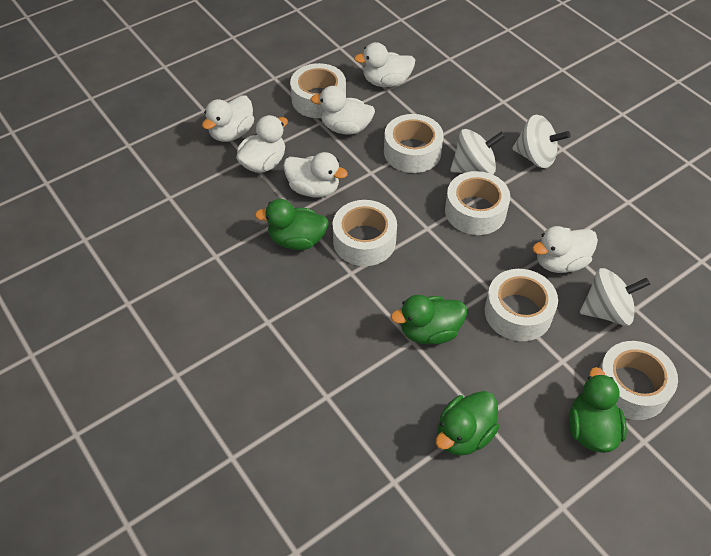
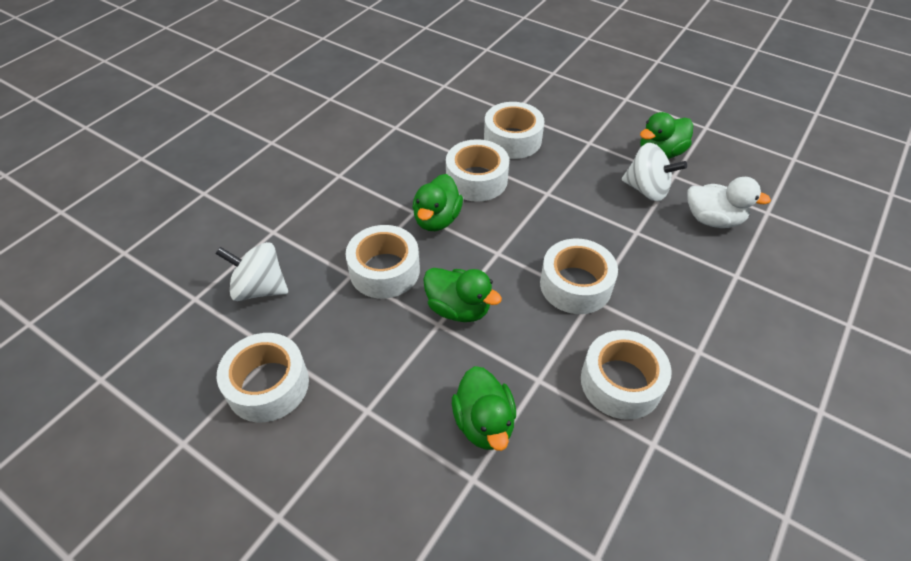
white duck: [202,95,254,142] [236,115,288,173] [283,152,348,198] [310,86,375,135] [354,42,415,87] [532,226,598,273] = 6 -> [687,177,771,228] = 1
white spinning top: [450,129,505,175] [512,115,570,168] [580,268,650,326] = 3 -> [216,242,288,301] [622,143,687,201] = 2

